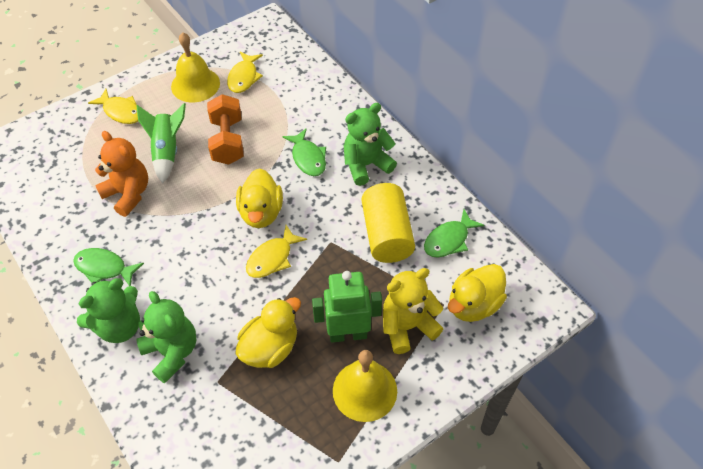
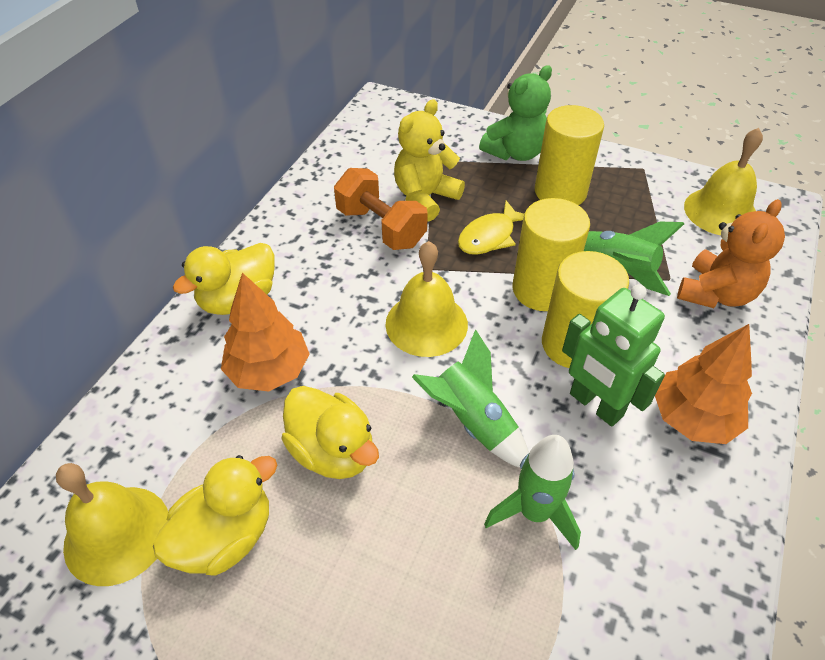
green fish: [73,248,144,286] [283,129,326,176] [424,209,484,257] = 3 -> none = 0
green rocket: [137,103,186,183] = 1 -> [412,329,529,468] [484,435,581,550] [584,222,684,296] = 3
green teddy bear: [77,278,140,343] [136,291,197,383] [344,103,397,186] = 3 -> [479,65,552,161] = 1
orange tree: none = 0 -> [221,273,310,392] [655,324,752,444] = 2
yellow bell: [171,32,220,102] [333,350,397,422] = 2 -> [56,463,168,586] [385,241,468,357] [684,128,763,235] = 3
yellow cylinder: [362,183,415,263] = 1 -> [513,198,590,311] [535,105,604,205] [542,251,629,368] = 3
yellow fish: [88,89,138,124] [227,52,263,93] [246,225,307,278] = 3 -> [458,201,524,255] = 1

